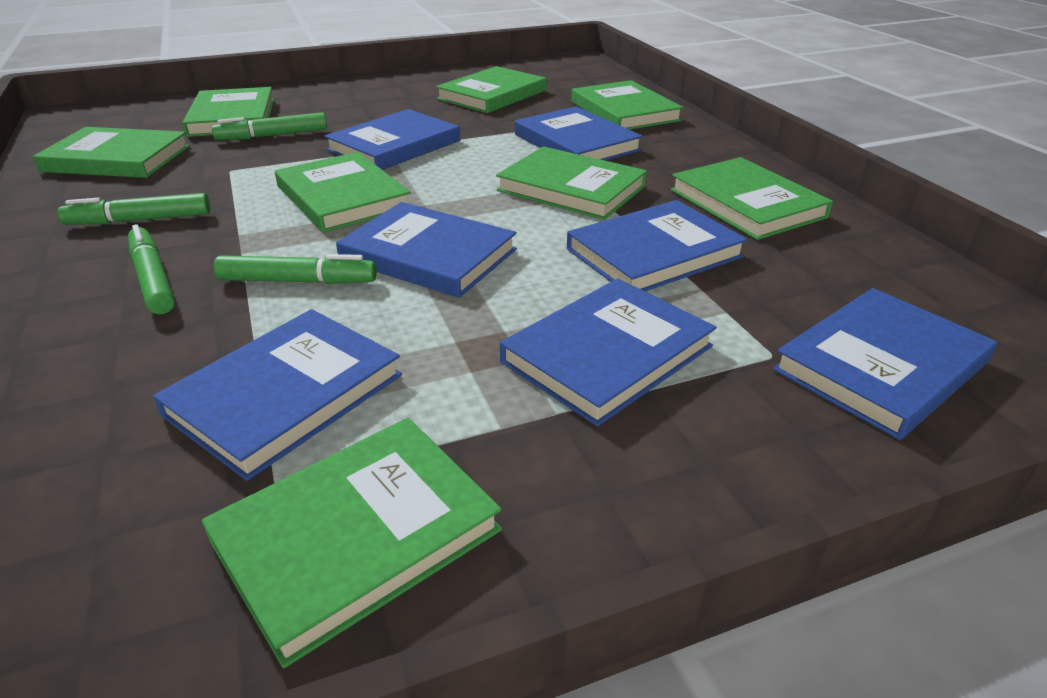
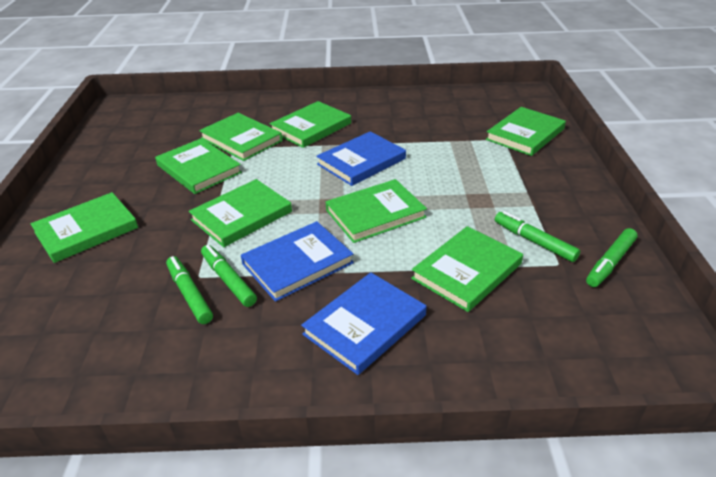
blue book: [153,309,402,481] [324,109,460,170] [336,202,517,298] [500,279,716,426] [515,106,643,161] [567,200,748,291] [773,288,997,440] = 7 -> [241,221,354,302] [301,272,426,375] [316,131,406,186] = 3

